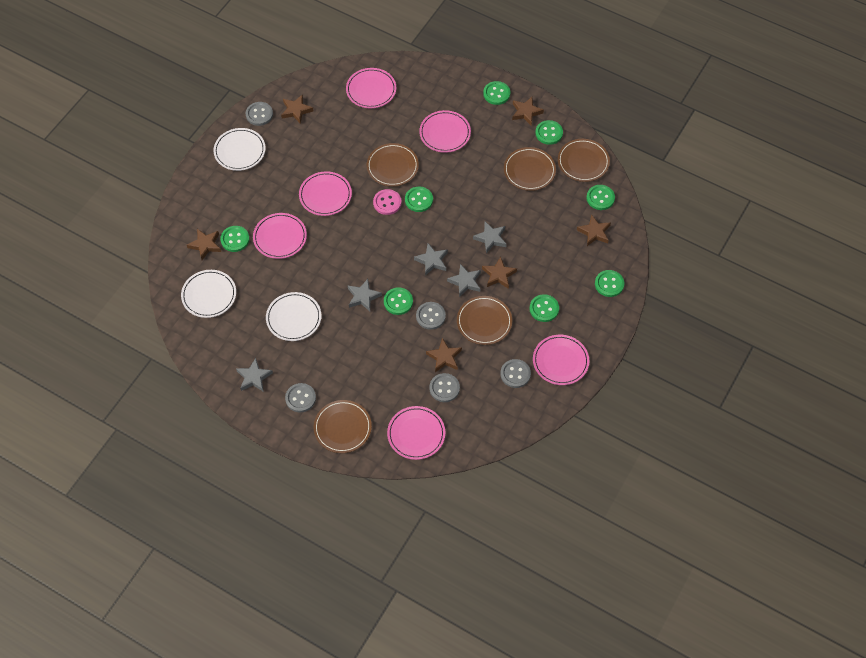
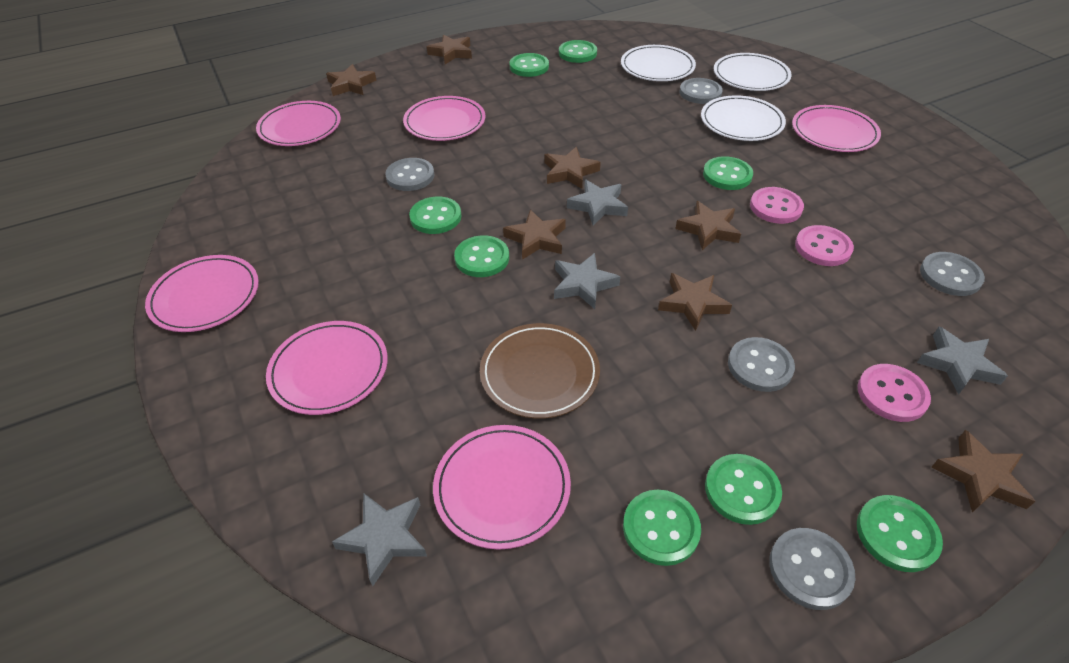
brown plate: [314,400,372,453] [367,143,419,187] [457,296,512,345] [504,147,556,191] [558,139,610,182] = 5 -> [480,323,600,419] = 1
brown star: [187,229,221,260] [281,94,314,124] [426,338,462,372] [482,256,517,289] [512,97,544,125] [577,214,611,246] = 6 -> [326,64,377,96] [427,35,472,64] [503,209,566,260] [545,147,601,189] [658,273,732,331] [675,201,741,250] [932,430,1036,513] = 7
grey star: [236,358,273,392] [348,279,382,311] [414,243,448,276] [447,264,481,297] [473,222,507,253] = 5 -> [332,494,427,586] [554,253,620,309] [567,180,628,226] [917,327,1008,395] = 4
pink button: [373,189,402,215] = 1 -> [750,187,804,224] [795,225,854,266] [857,364,931,422] = 3

